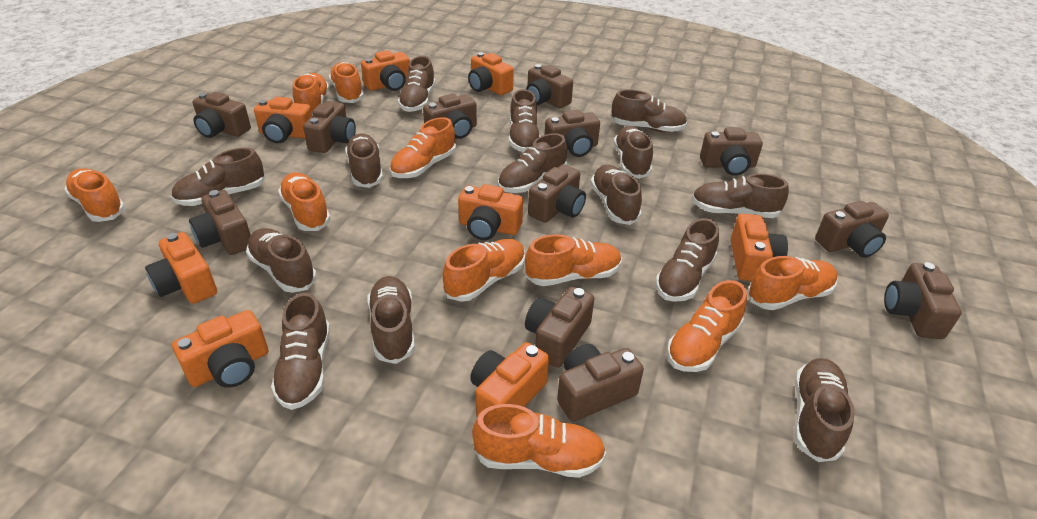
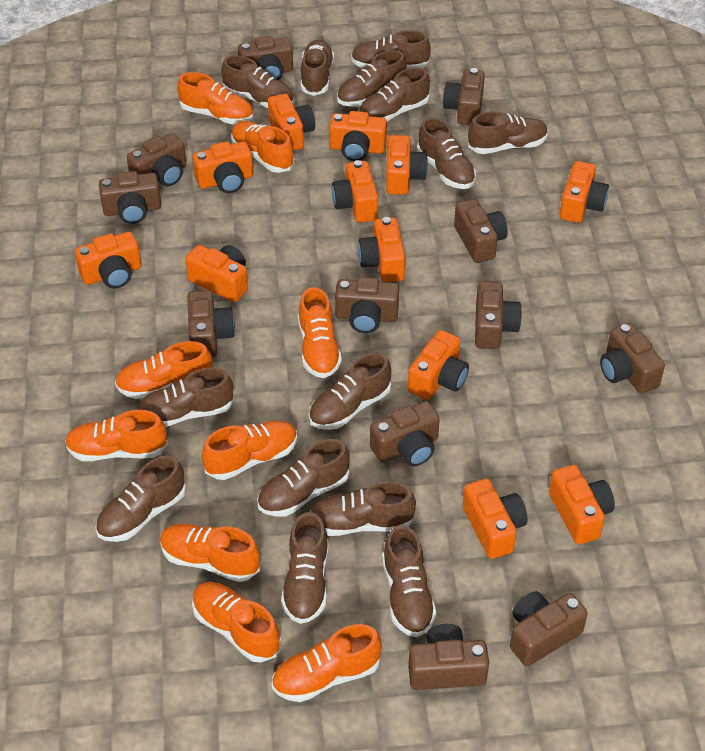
orange camera: [145,232,217,304] [172,310,268,388] [254,97,312,143] [361,50,410,91] [458,184,523,240] [468,52,514,95] [470,342,549,417] [730,214,788,281] = 8 -> [75,232,141,288] [185,245,248,302] [193,141,253,193] [268,94,315,150] [329,111,387,161] [332,160,378,223] [358,217,406,282] [386,135,428,195] [408,330,469,400] [463,479,527,559] [549,465,615,544] [560,161,609,223] = 12
orange shoe: [64,168,126,222] [278,172,331,231] [293,73,329,115] [329,62,364,103] [390,117,456,178] [443,239,525,302] [472,404,606,478] [525,234,622,286] [667,280,747,372] [747,256,838,310] = 10 -> [65,410,168,461] [115,341,213,399] [160,524,260,582] [177,72,254,124] [192,582,281,663] [202,421,297,480] [231,121,295,173] [272,624,382,702] [298,287,342,378] = 9

